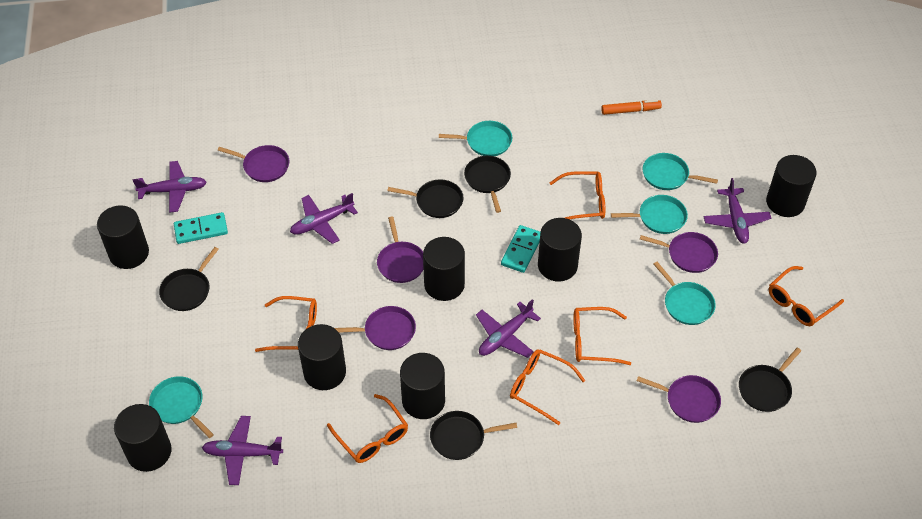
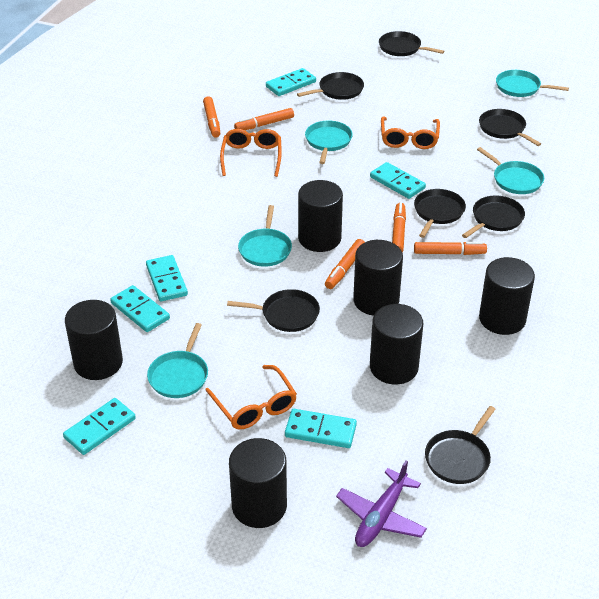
black cylinder: [97,205,149,269] [114,404,172,472] [298,324,346,390] [400,353,445,419] [423,237,465,301] [538,218,582,282] [766,155,817,217] = 7 -> [65,300,123,380] [229,438,287,528] [298,180,343,252] [353,240,403,316] [370,304,423,385] [479,257,535,335] = 6
black pan: [159,247,219,311] [388,179,464,218] [430,411,517,460] [464,156,511,213] [739,347,801,412] = 5 -> [227,289,320,332] [297,72,364,100] [379,31,444,56] [414,189,466,238] [425,406,496,484] [462,196,525,238] [479,109,541,146] = 7
orange glasses: [255,296,317,352] [327,394,408,463] [510,349,586,425] [549,171,606,220] [574,307,631,365] [769,266,844,326] = 6 -> [205,365,297,430] [220,129,282,177] [381,117,440,149] = 3
orange marker: [601,100,662,115] = 1 -> [203,96,220,138] [234,108,294,130] [325,239,365,289] [392,203,406,252] [414,242,487,255] = 5
purple pan: [218,145,289,182] [335,306,416,350] [377,217,424,283] [637,375,721,423] [640,232,718,273] = 5 -> none = 0
purple plane: [133,161,207,213] [202,416,283,485] [290,193,358,244] [476,299,541,358] [703,178,771,244] = 5 -> [336,460,427,547] = 1
turquoise domino: [174,212,228,244] [501,225,540,273] = 2 -> [63,398,136,455] [110,285,170,332] [146,255,188,301] [266,68,316,96] [285,409,357,448] [370,162,426,199] = 6

